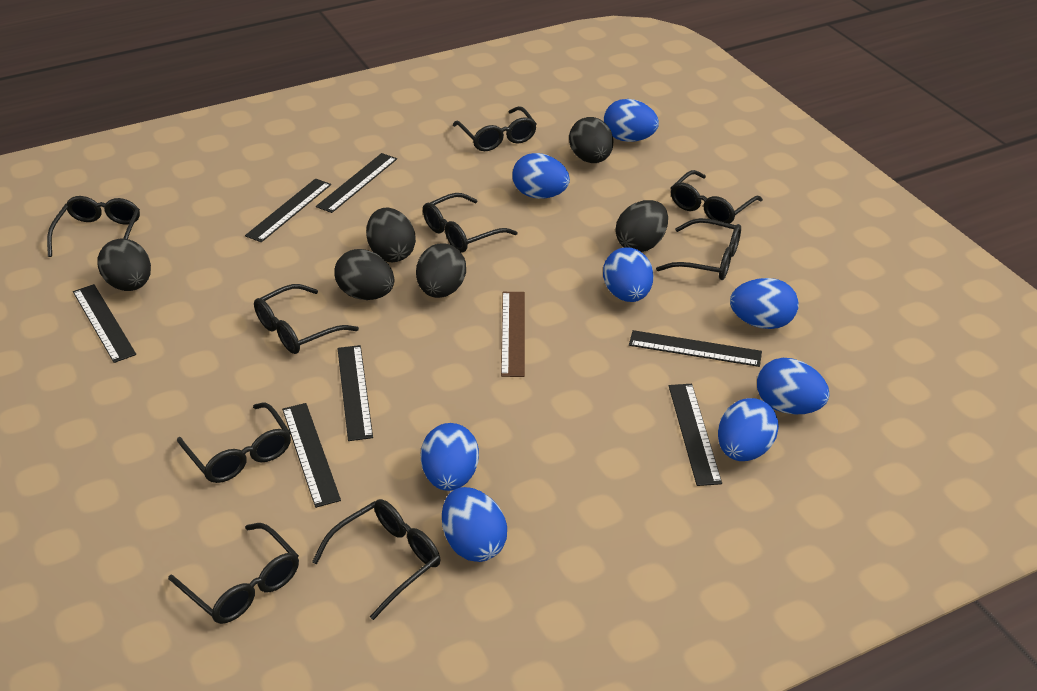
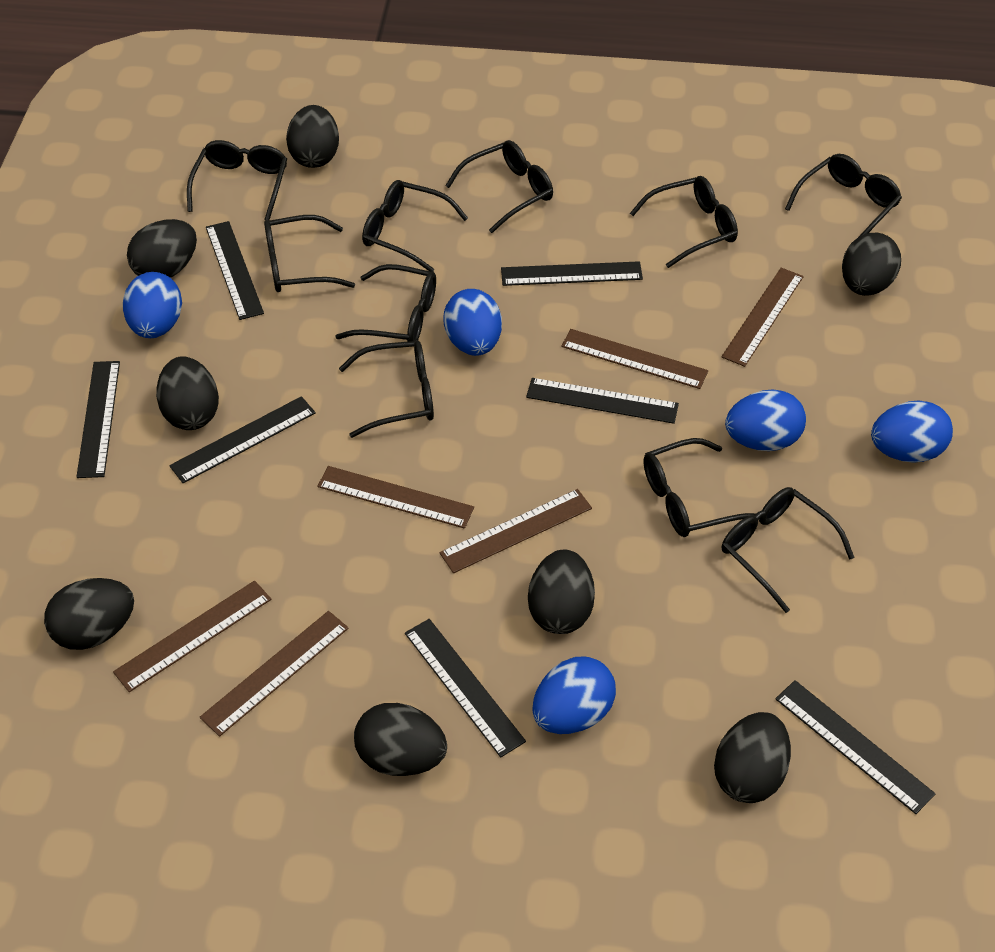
black egg: [97,238,151,291] [334,249,394,300] [366,208,416,262] [416,244,466,298] [569,117,613,163] [616,200,668,252] = 6 -> [44,578,134,650] [127,219,197,278] [156,356,219,430] [286,105,339,168] [354,703,447,776] [528,549,595,634] [714,712,791,803] [842,232,901,296] = 8
black glasses: [47,196,140,257] [168,523,299,624] [177,402,291,483] [254,284,359,354] [312,499,440,620] [423,193,518,253] [453,106,537,151] [656,218,741,280] [671,170,763,224] = 9 -> [187,140,287,221] [264,215,355,292] [335,264,436,342] [339,340,434,438] [362,180,468,272] [445,140,553,233] [630,176,738,268] [643,438,756,537] [722,487,855,613] [785,154,902,237] = 10
blue egg: [421,423,479,491] [442,487,507,562] [512,153,570,199] [603,247,654,302] [604,99,659,142] [718,398,779,461] [730,278,799,329] [757,358,830,414] = 8 -> [123,272,182,338] [443,289,502,356] [532,656,616,734] [725,389,806,451] [871,400,953,463] = 5
brown ruler: [501,292,525,377] = 1 -> [113,580,271,692] [200,611,349,737] [317,466,474,529] [440,489,592,573] [561,329,708,389] [721,268,804,367] = 6

